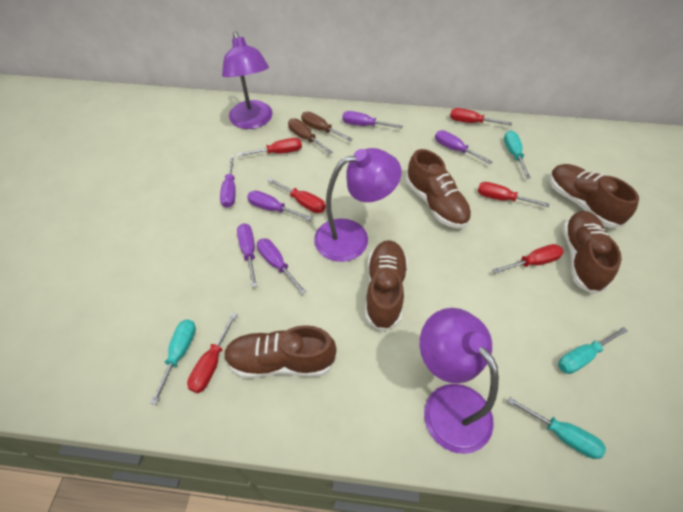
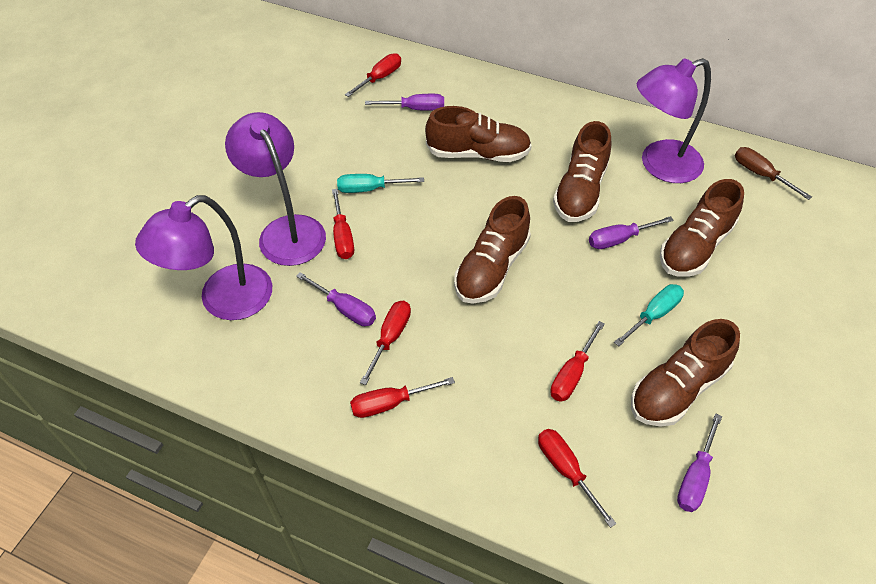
brown screwdriver: [288,118,333,154] [301,112,353,142] = 2 -> [735,147,812,200] = 1
purple screwdriver: [220,156,236,208] [237,223,257,287] [247,190,312,221] [257,238,306,294] [342,111,403,129] [435,130,492,164] = 6 -> [296,272,376,326] [365,94,444,111] [589,216,674,249] [677,413,722,512] = 4
turquoise screwdriver: [150,319,196,405] [504,130,531,179] [507,397,606,459] [558,327,628,374] = 4 -> [337,174,424,193] [614,284,684,346] = 2

